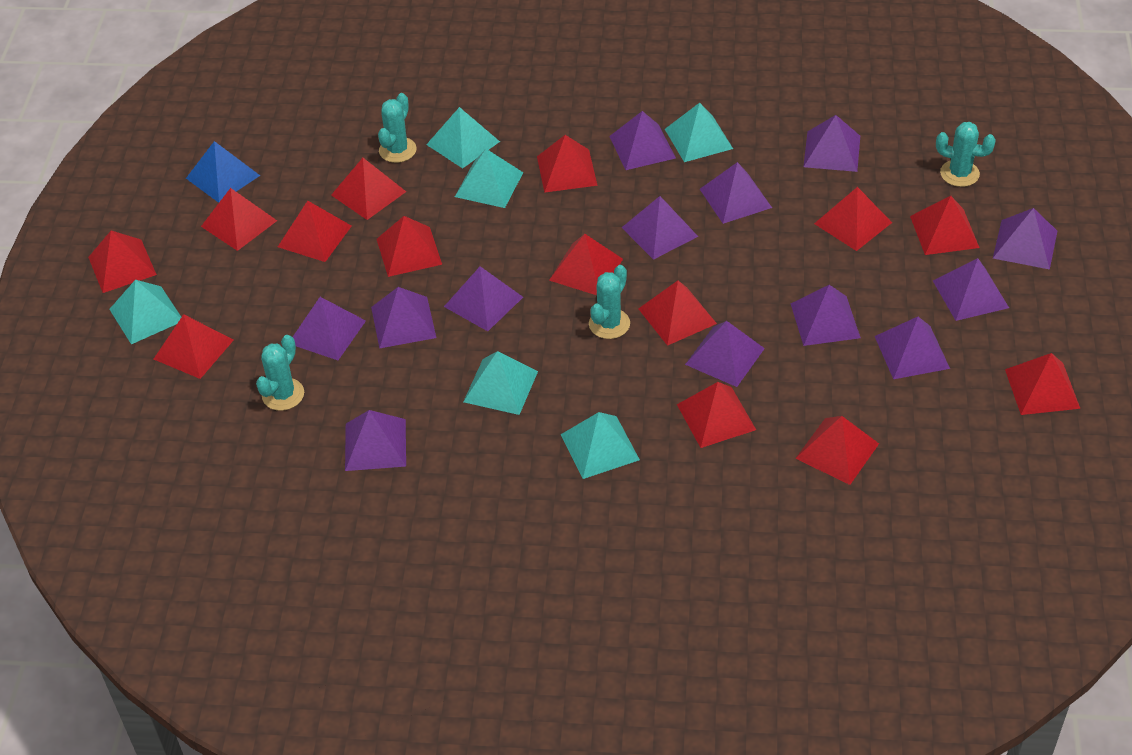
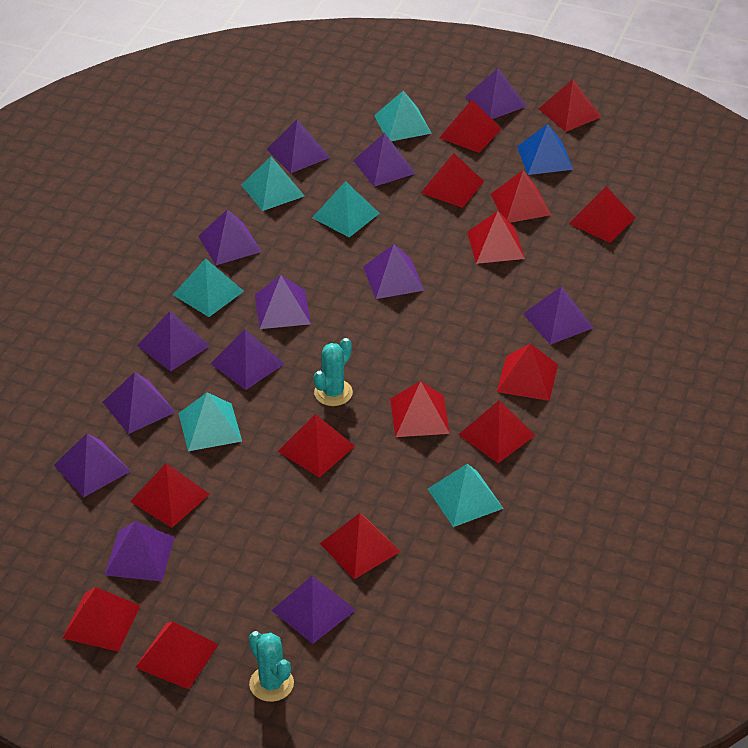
turquoise cactus: [256,335,304,411] [378,93,417,163] [589,265,630,339] [936,122,996,187] = 4 -> [249,631,294,702] [314,338,353,406] = 2

